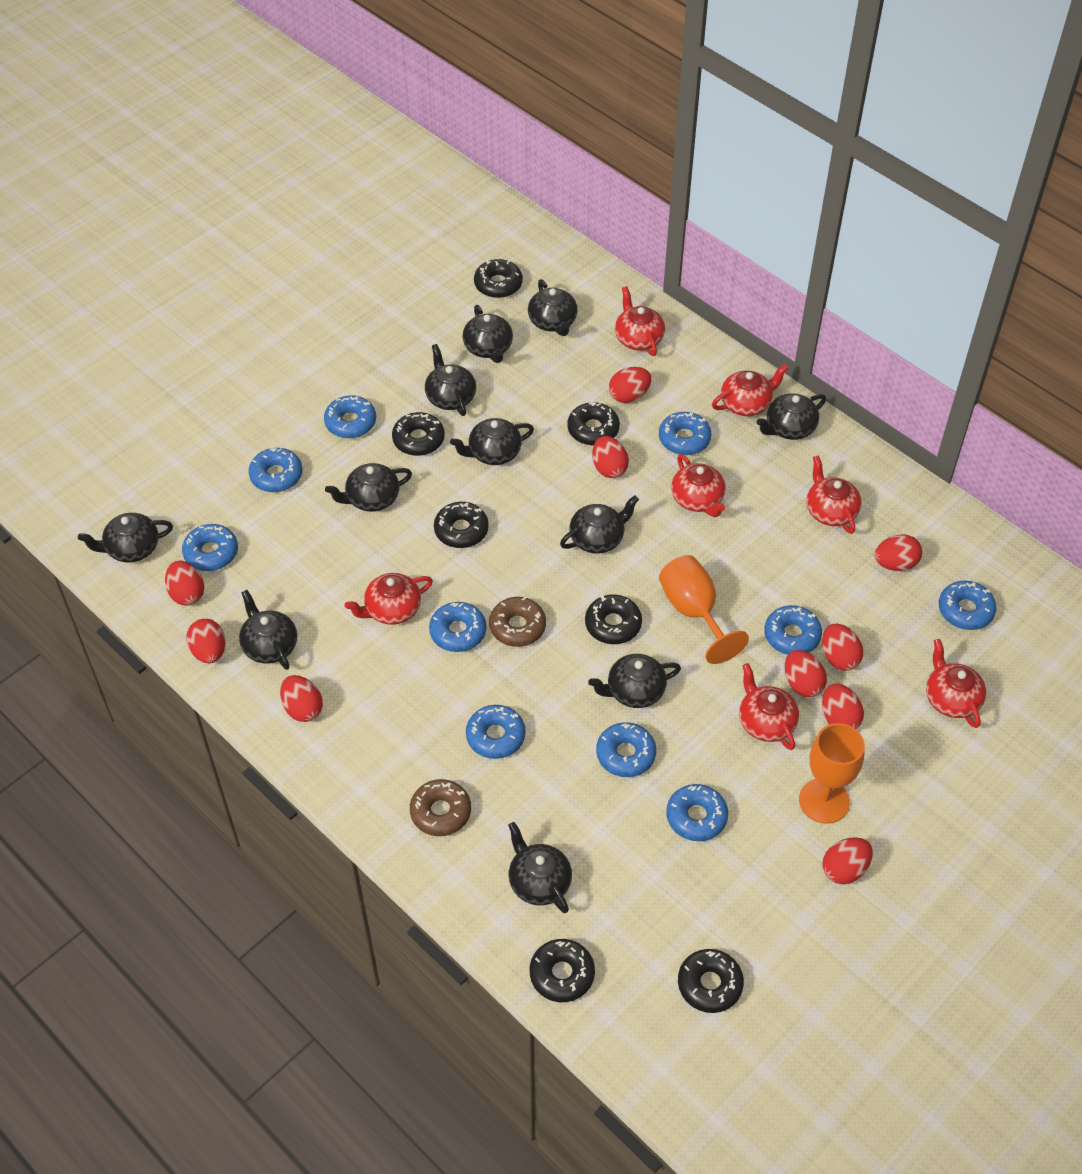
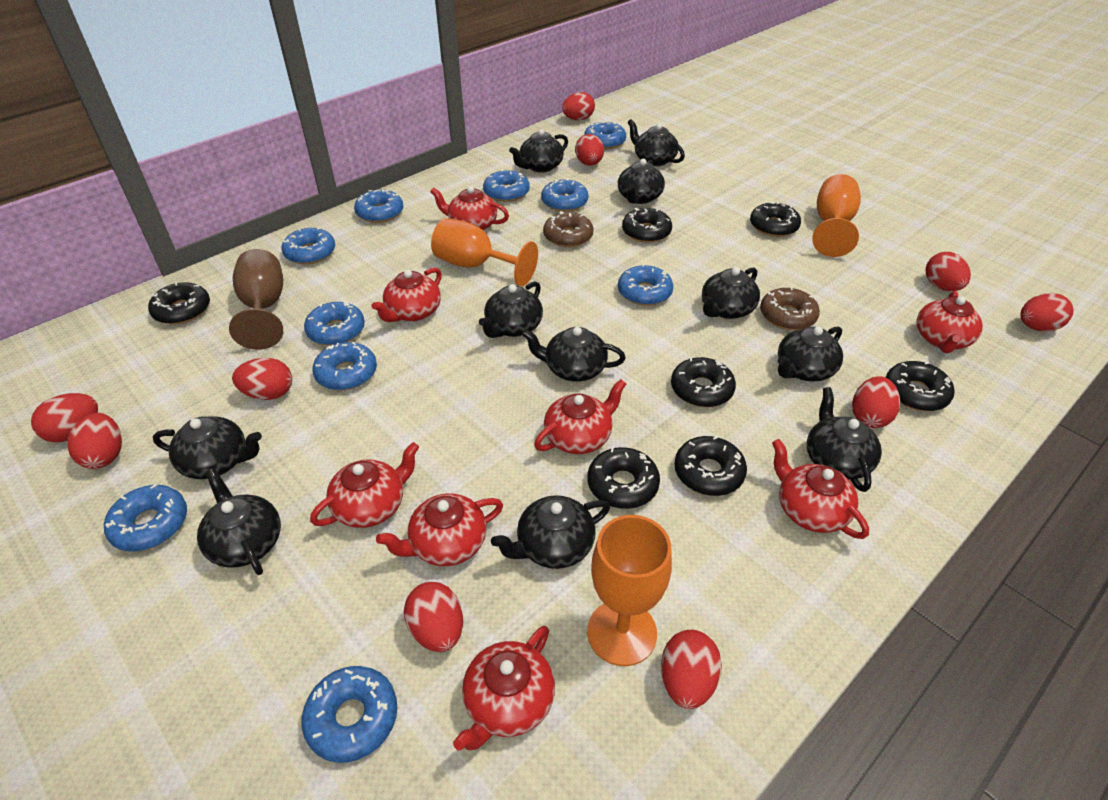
brown goblet: none = 0 -> [229,249,283,350] = 1
orange goblet: [659,555,749,664] [799,723,865,824] = 2 -> [431,218,538,286] [587,515,672,666] [812,174,861,257] = 3
red teapot: [345,573,433,625] [615,286,665,356] [671,454,726,517] [712,364,788,416] [739,663,799,750] [806,455,862,534] [926,639,986,728] = 7 -> [310,442,419,528] [372,268,442,322] [376,493,503,566] [430,186,509,230] [453,626,555,750] [534,379,626,454] [772,439,869,539] [917,291,983,354] = 8

